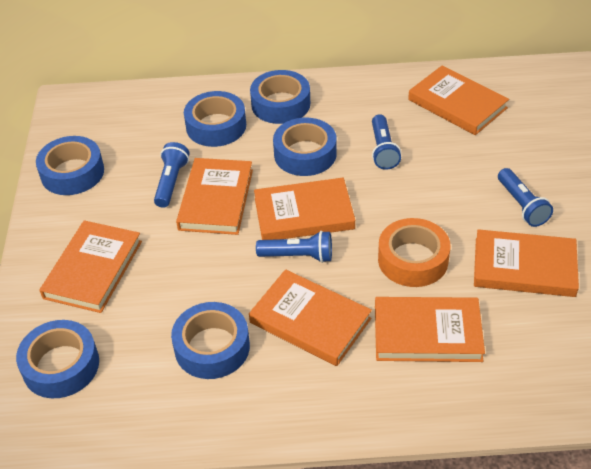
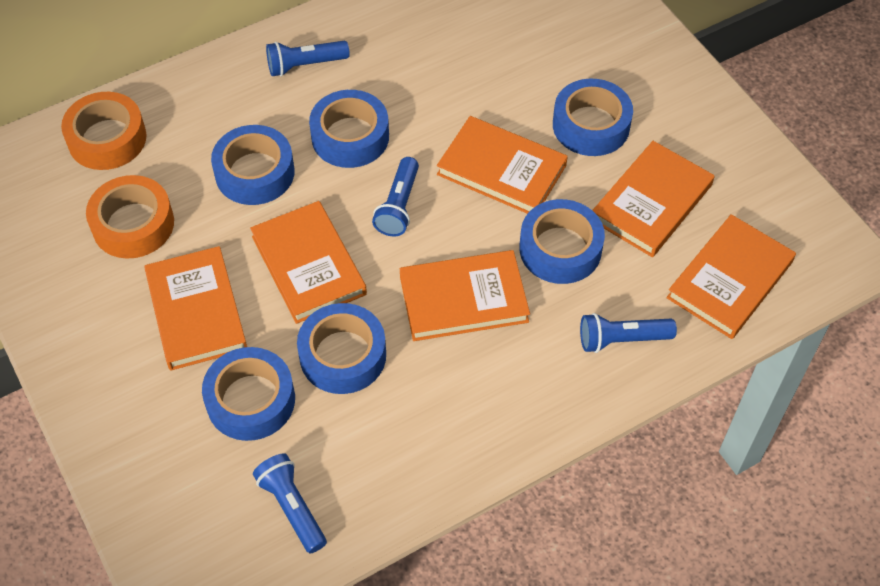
orange book: [39,220,142,313] [176,158,253,235] [249,269,372,366] [254,178,355,240] [375,297,485,362] [408,65,509,135] [474,229,579,297] = 7 -> [144,246,247,370] [250,201,367,324] [400,250,530,341] [437,116,568,214] [592,141,715,257] [666,214,796,339] = 6
orange tape: [378,218,450,287] = 1 -> [61,92,147,170] [86,175,174,259] = 2

